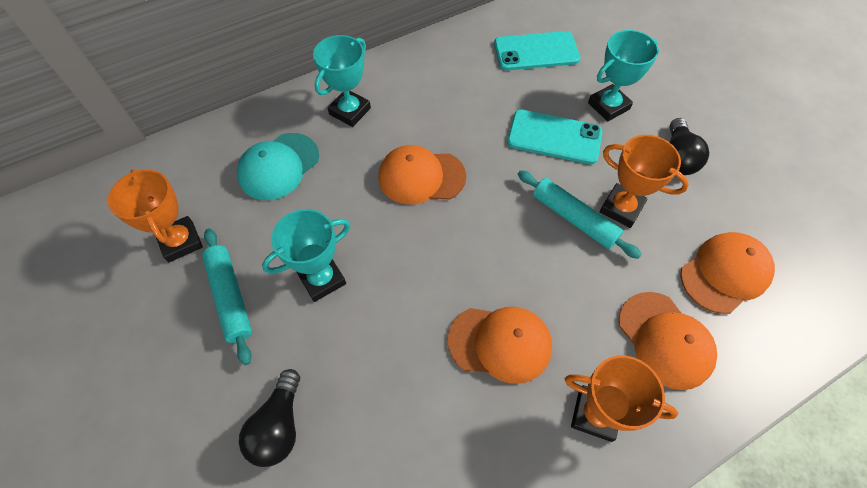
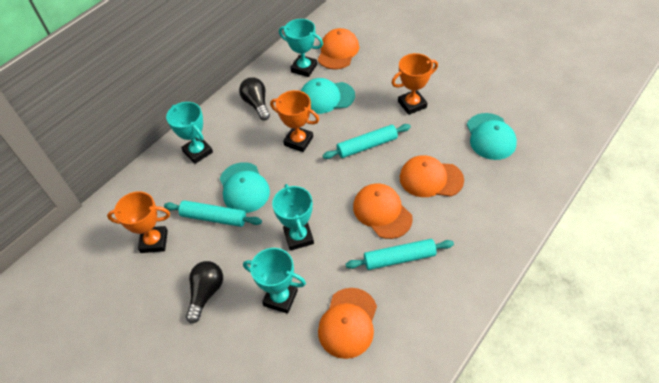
turquoise cap: [237,133,319,200] = 1 -> [220,162,270,213] [301,78,355,114] [467,113,517,160] = 3
turquoise phone: [494,31,580,70] [507,109,602,164] = 2 -> none = 0
turquoise rolling pin: [202,228,252,365] [518,170,642,259] = 2 -> [164,200,262,227] [322,124,411,159] [346,239,454,270] = 3
turquoise trophy: [262,209,350,302] [313,35,371,127] [588,30,659,122] = 3 -> [166,102,213,164] [243,248,306,314] [272,184,314,251] [279,19,323,77] = 4

